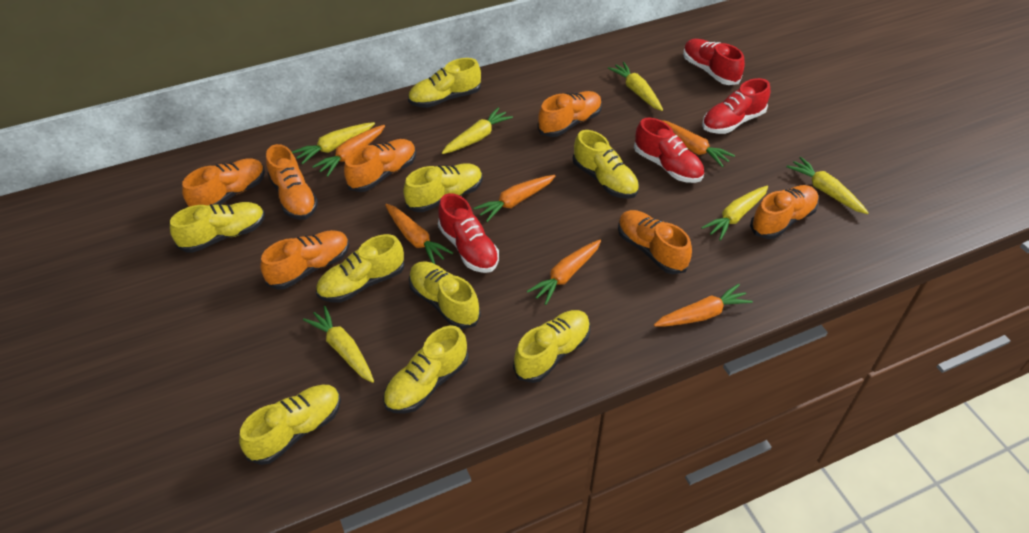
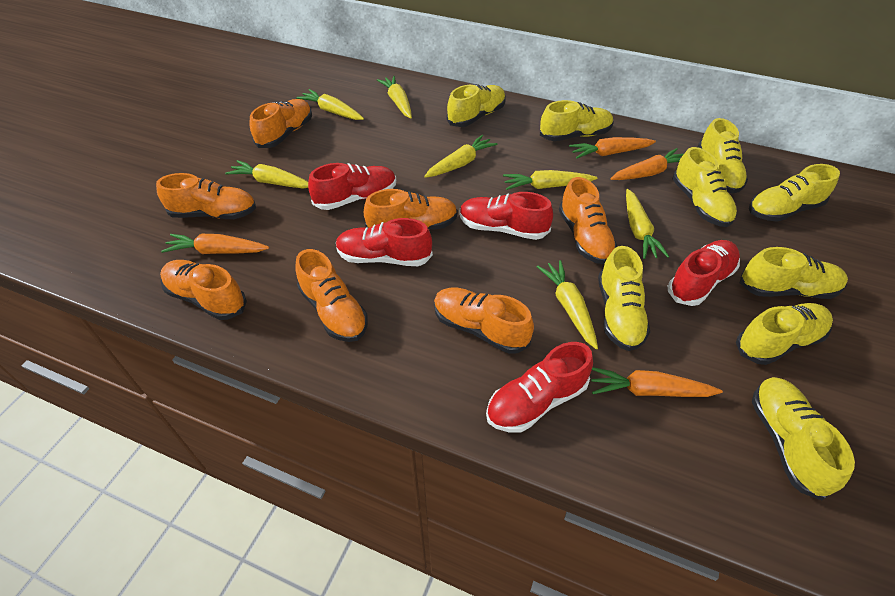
orange carrot: [312,125,385,177] [385,204,453,264] [474,175,556,222] [527,240,601,305] [654,284,753,327] [661,120,735,167] = 6 -> [161,234,269,254] [569,137,656,159] [591,367,723,397] [610,148,684,180] = 4
red shoe: [438,193,499,273] [634,118,704,183] [683,39,745,85] [702,78,770,134] = 4 -> [308,163,396,210] [336,218,433,266] [460,192,553,240] [486,342,593,432] [668,240,740,306] = 5
yellow carrot: [292,122,375,165] [303,306,374,383] [442,107,513,154] [608,62,663,111] [701,186,768,241] [786,157,869,214] = 6 -> [225,160,308,188] [296,89,364,120] [377,76,412,118] [424,135,497,178] [503,170,597,190] [537,260,598,349] [626,189,669,259] = 7

